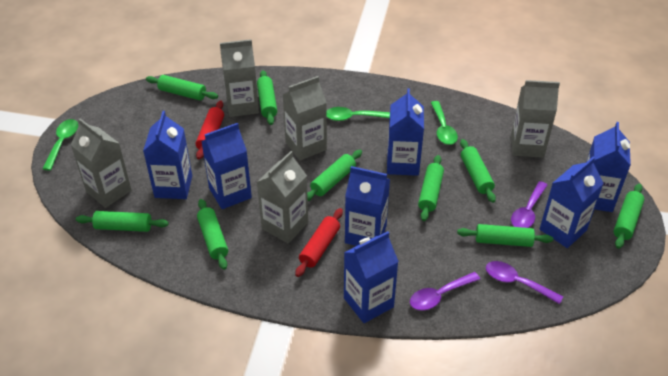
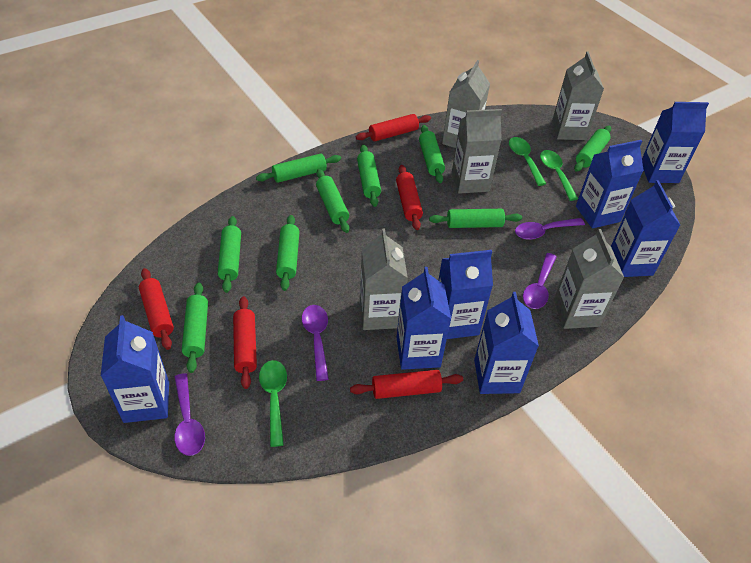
purple spoon: [410,272,480,311] [486,261,563,304] [511,181,548,228] = 3 -> [175,373,205,456] [302,305,329,381] [515,218,585,240] [523,253,556,309] = 4
red rolling pin: [196,100,224,159] [295,208,343,277] = 2 -> [139,268,174,350] [233,296,257,389] [350,370,463,399] [356,114,431,141] [396,165,423,230] = 5

